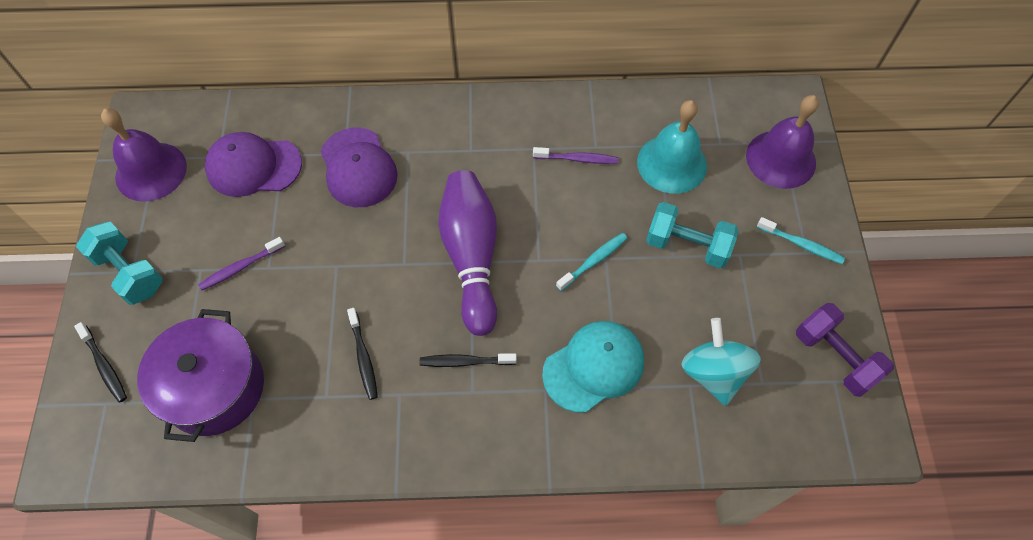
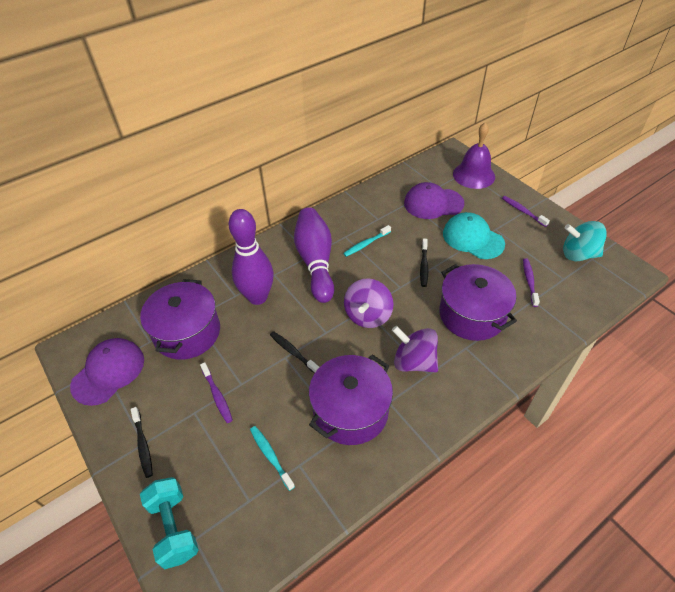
purple bell: [101,108,187,202] [746,95,819,189] = 2 -> [453,122,495,189] = 1
purple bowling pin: [438,170,497,336] = 1 -> [228,209,274,305] [294,207,334,303] = 2
purple dumbbell: [796,303,894,397] = 1 -> none = 0
purple pot: [137,309,264,442] = 1 -> [140,279,220,360] [309,354,393,445] [439,264,517,341] = 3
purple spinning top: none = 0 -> [344,278,394,328] [392,326,438,372] = 2
purple toothbrush: [198,237,285,291] [533,147,618,164] = 2 -> [200,362,233,423] [502,196,550,227] [523,258,540,307] = 3
turquoise bell: [637,100,707,194] = 1 -> none = 0
turquoise dumbbell: [76,222,163,305] [646,202,738,268] = 2 -> [140,477,199,569] = 1

